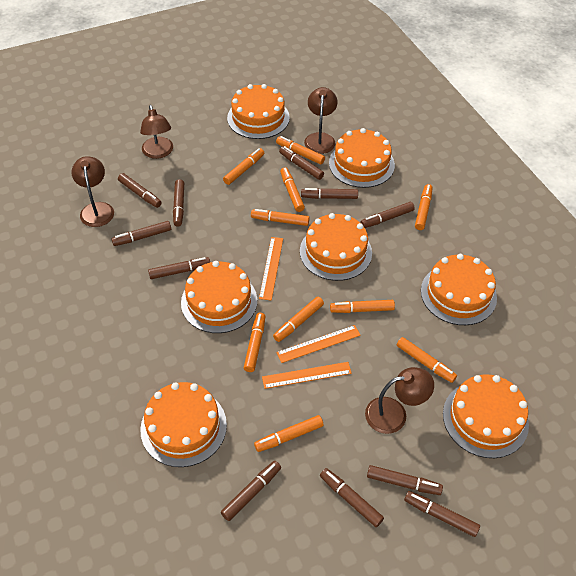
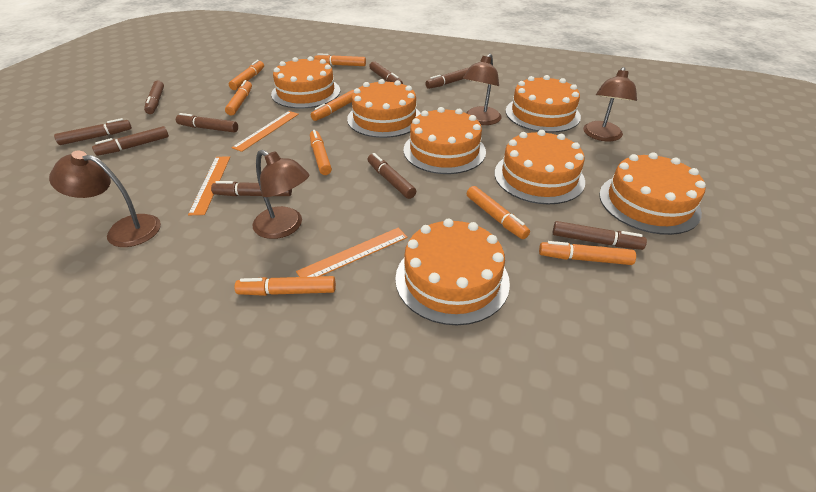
brown marker: [111,221,171,246] [118,173,162,208] [148,257,210,279] [173,179,184,226] [221,461,281,521] [279,146,324,180] [301,188,358,199] [320,468,384,527] [361,202,415,228] [367,465,443,495] [404,491,480,537] = 11 -> [54,118,132,145] [92,126,169,156] [144,81,164,114] [176,113,238,133] [211,181,292,196] [368,153,416,199] [369,61,403,84] [425,67,470,89] [553,221,647,250] = 9
orange marker: [223,148,264,185] [244,313,265,372] [251,209,309,226] [254,415,323,452] [273,297,324,342] [276,136,325,165] [280,167,305,212] [330,300,395,313] [397,337,457,383] [415,184,433,230] = 10 -> [225,80,252,116] [229,60,264,90] [234,276,336,296] [310,130,332,175] [311,90,354,121] [314,53,366,66] [467,186,530,239] [539,241,636,265] = 8

